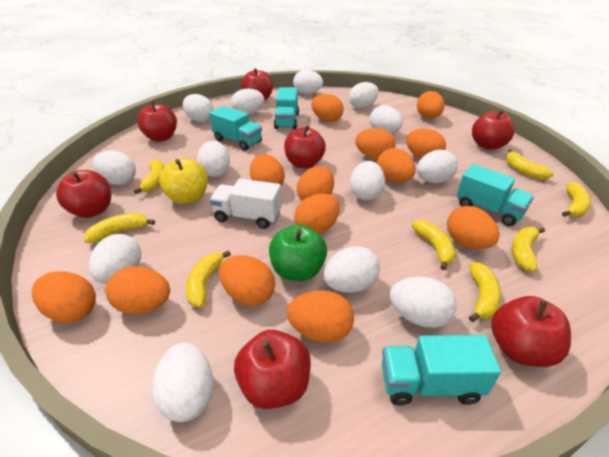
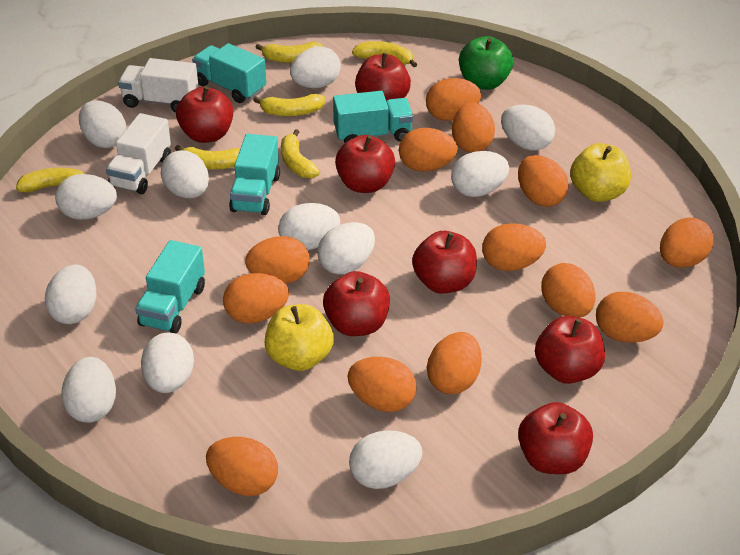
white egg: [89,234,141,284] [93,151,136,185] [152,343,214,422] [183,94,214,122] [197,141,230,177] [231,89,265,115] [293,70,323,94] [324,246,380,293] [349,82,379,109] [350,161,385,200] [370,105,403,134] [390,277,457,328] [417,150,458,183] = 13 -> [45,264,97,324] [55,174,117,220] [61,357,116,423] [79,100,126,148] [141,332,194,393] [161,150,209,198] [278,203,340,250] [290,47,341,88] [317,222,375,275] [349,430,423,489] [451,151,509,197] [501,105,555,151] = 12
white truck: [210,179,282,229] = 1 -> [106,113,171,194] [118,58,199,113] = 2
yellow apple: [159,158,208,204] = 1 -> [265,304,334,371] [570,143,631,202] = 2
yellow banana: [84,213,155,243] [134,159,164,194] [186,250,231,307] [412,220,456,270] [469,262,501,322] [506,149,554,180] [512,227,545,272] [562,182,591,217] = 8 -> [16,168,85,193] [175,145,240,169] [253,94,325,116] [256,42,324,63] [281,129,320,178] [352,41,417,67] = 6

